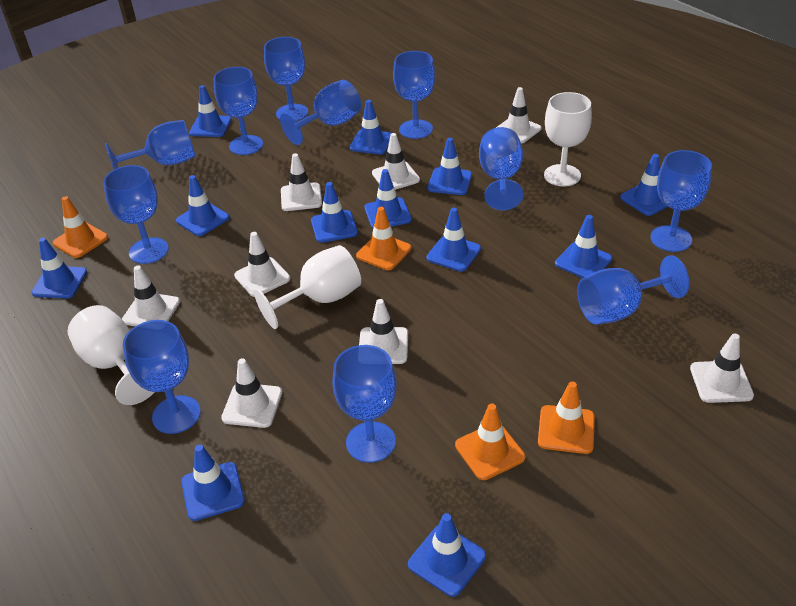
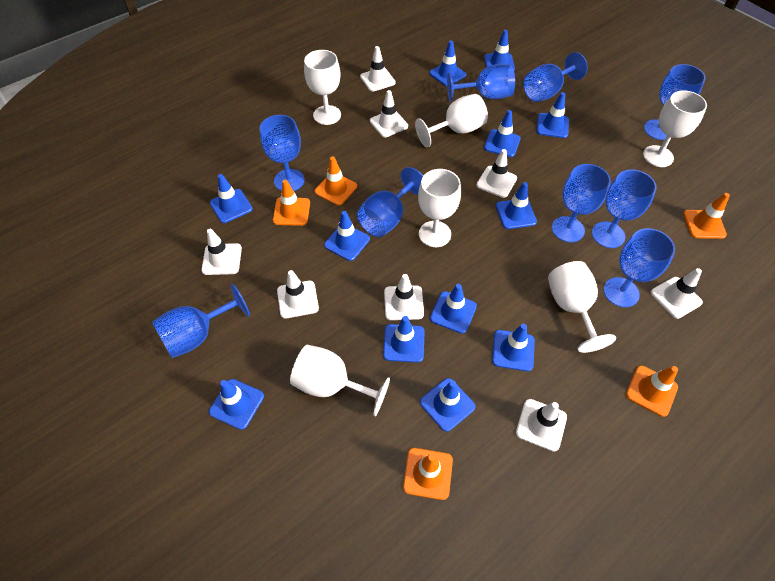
blue goblet: [103,165,169,264] [105,120,196,169] [123,320,201,434] [213,67,263,155] [264,37,308,121] [280,80,361,145] [332,345,397,463] [393,51,435,139] [479,127,523,210] [577,255,689,324] [650,150,712,252] = 11 -> [152,284,250,358] [260,115,305,191] [357,167,423,237] [447,64,515,102] [523,52,588,102] [552,164,611,242] [592,170,657,248] [604,228,675,307] [644,64,706,140] = 9
orange traffic cone: [53,196,108,258] [356,207,411,270] [455,403,525,480] [538,382,595,454] = 4 -> [273,180,310,226] [314,157,357,205] [403,448,453,500] [626,366,678,417] [683,193,730,239] = 5
white goblet: [68,305,154,405] [254,245,361,329] [544,92,592,187] = 3 -> [290,345,390,416] [304,50,341,125] [415,94,488,148] [418,169,461,247] [548,261,616,353] [643,91,707,167] = 6

